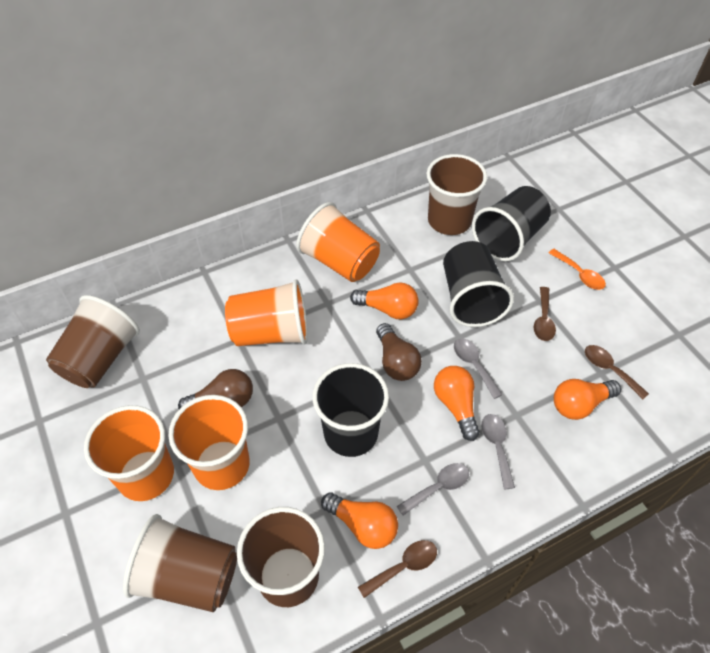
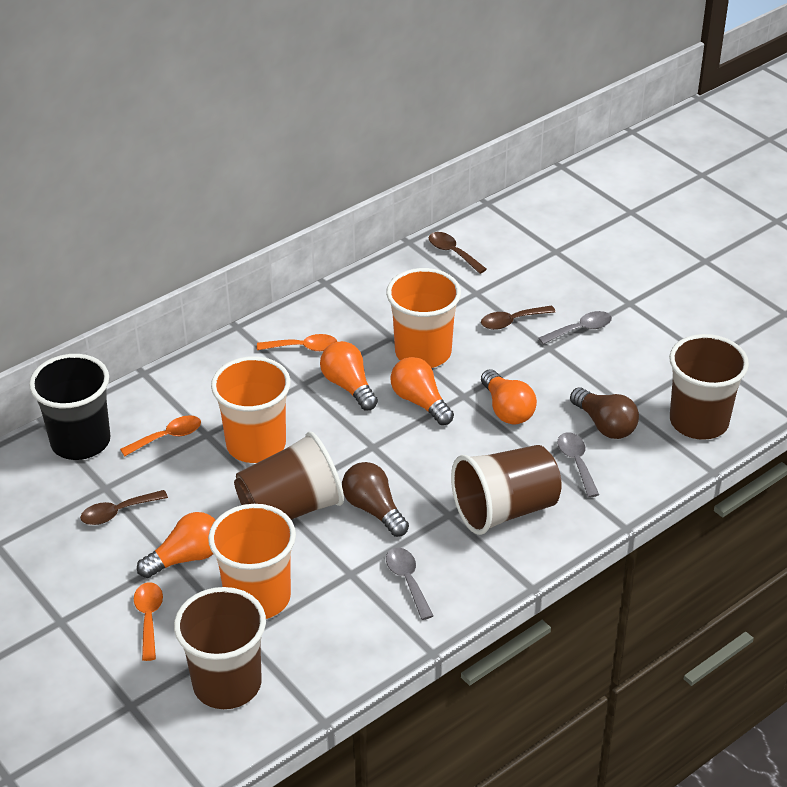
black cup: [312,363,389,457] [443,241,514,327] [472,186,551,261] = 3 -> [29,354,111,460] = 1
orange cup: [84,405,174,501] [168,395,250,490] [225,279,308,346] [296,202,380,282] = 4 -> [208,504,296,619] [211,356,291,463] [386,268,461,368] = 3
orange spoon: [549,249,606,290] = 1 -> [120,415,201,456] [134,582,163,661] [257,334,337,351] = 3

